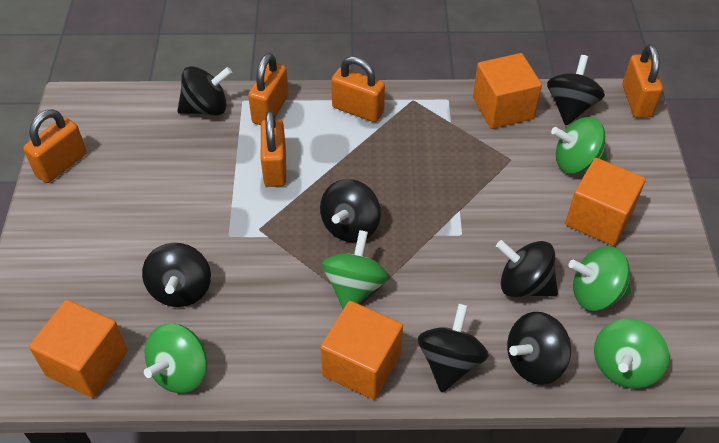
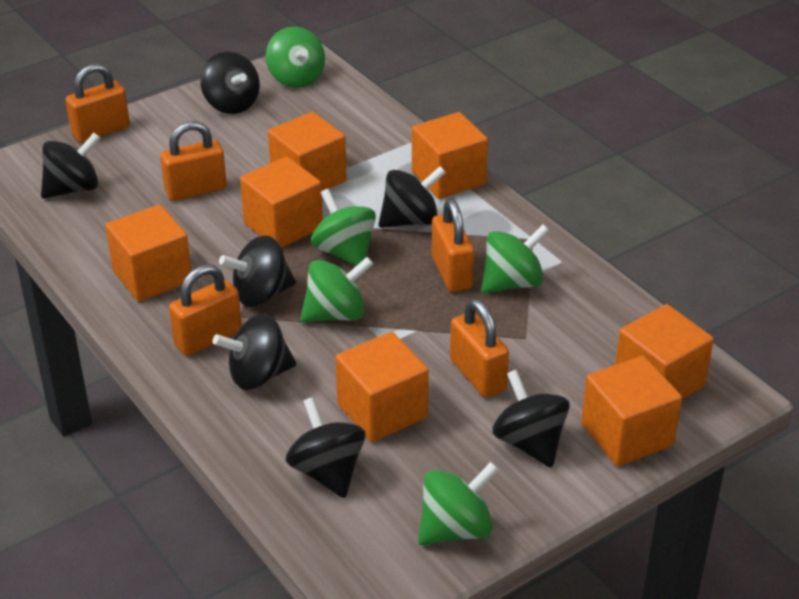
orange cube: [29,300,128,398] [320,301,403,400] [473,53,542,129] [565,158,646,246] = 4 -> [106,205,191,302] [240,156,323,248] [268,112,347,191] [335,332,429,442] [412,112,488,199] [581,355,682,466] [615,304,714,399] = 7

